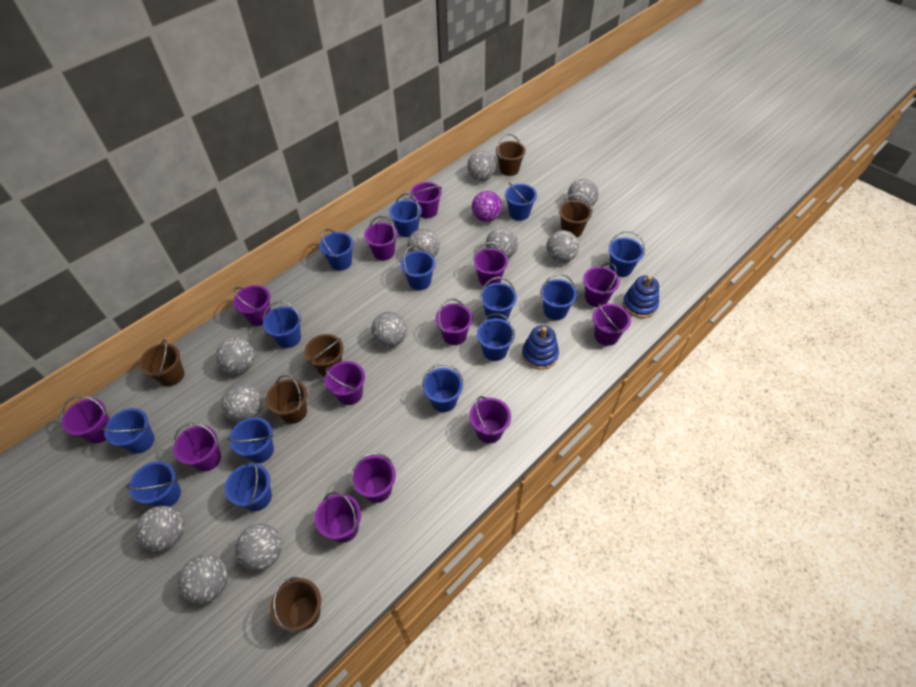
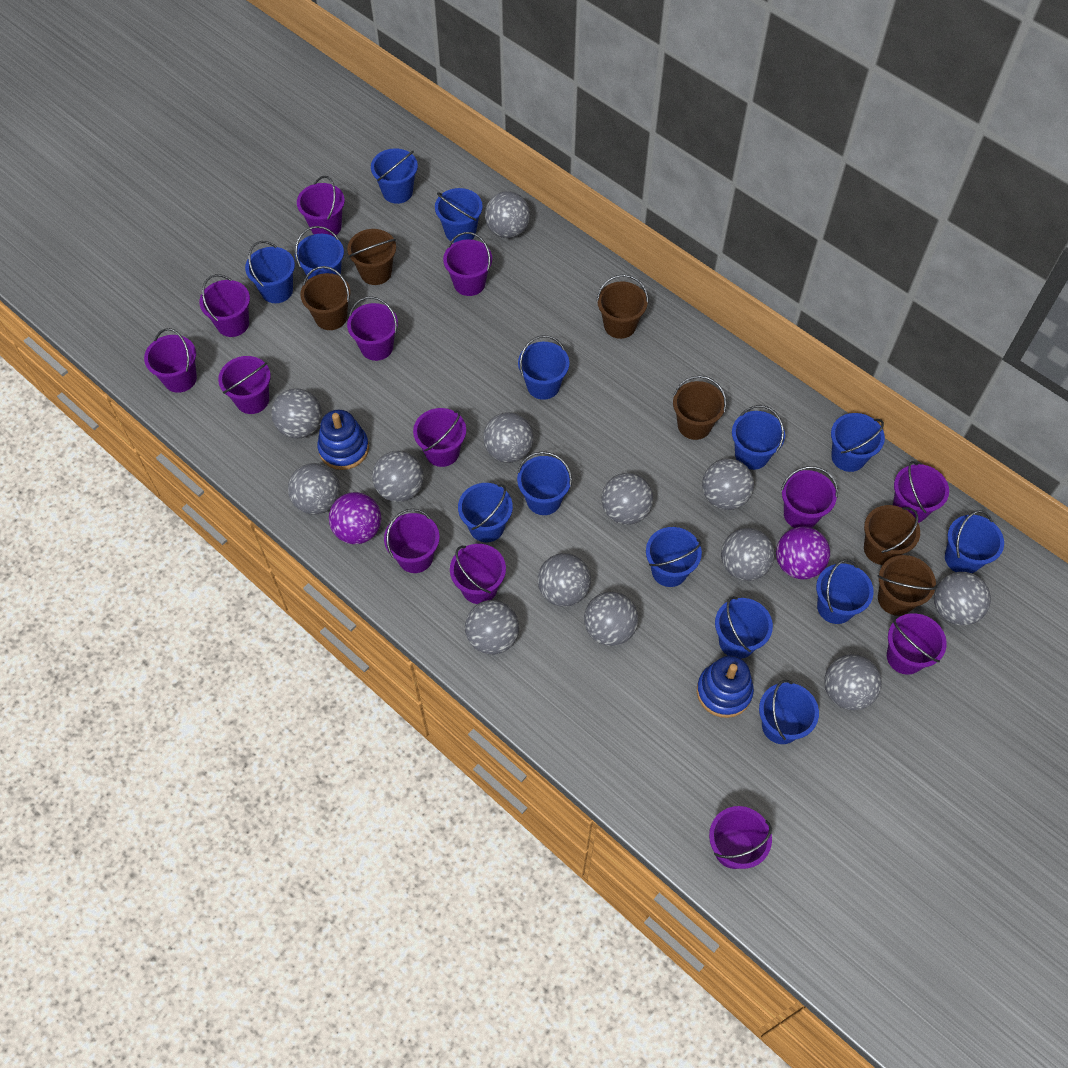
grey ball: [136,506,184,551] [178,555,228,604] [216,337,255,374] [221,384,262,422] [235,524,282,571] [371,312,407,347] [407,229,440,257] [467,151,496,181] [486,228,518,259] [546,230,579,263] [568,179,598,208] = 11 -> [271,388,322,439] [288,463,340,515] [372,451,424,502] [465,600,519,655] [483,412,533,463] [485,191,530,238] [538,553,591,607] [584,592,638,646] [601,473,653,525] [702,459,754,510] [721,528,775,581] [824,654,882,710] [934,572,991,626] = 13
purple ball: [472,191,502,222] = 1 -> [329,492,381,544] [776,527,830,579] = 2

